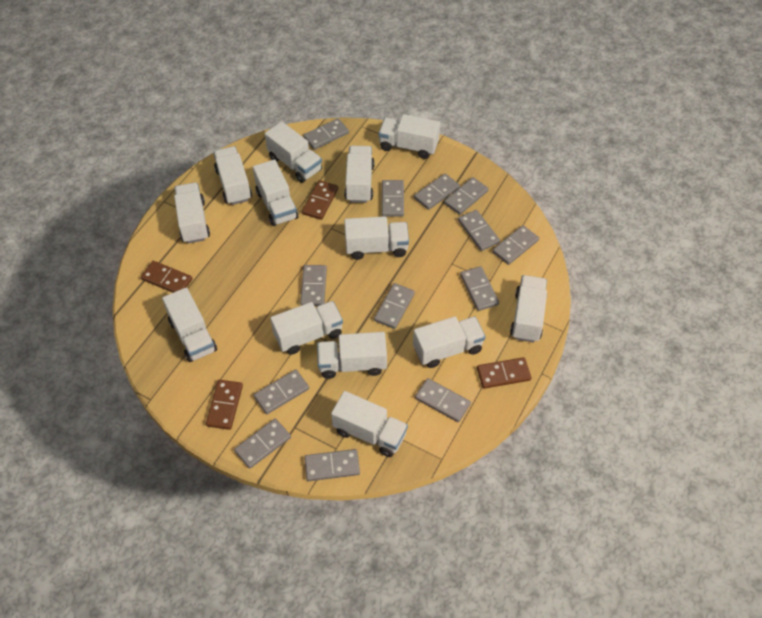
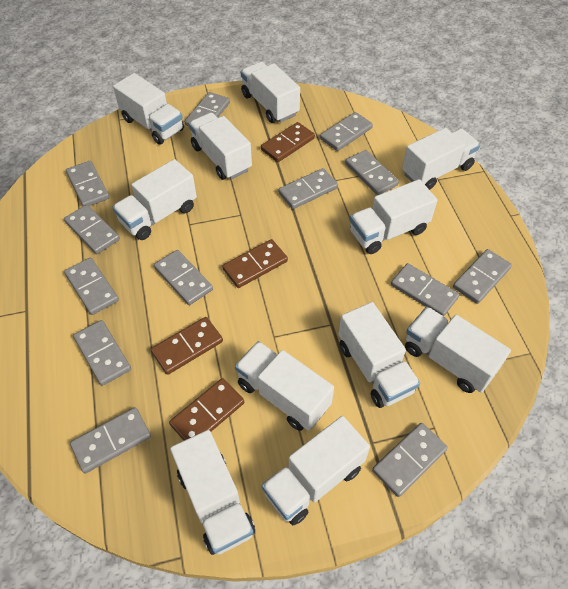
white truck: [162,287,217,362] [174,183,210,244] [213,146,252,205] [253,159,298,226] [265,122,322,183] [270,301,343,355] [317,332,387,379] [331,391,408,457] [344,146,375,203] [344,216,409,260] [378,114,440,159] [413,316,486,368] [510,275,547,343] = 13 -> [112,159,197,240] [113,73,184,145] [170,430,255,555] [189,113,252,180] [235,341,334,431] [241,62,300,123] [262,416,370,525] [338,302,420,408] [350,179,437,254] [402,128,480,190] [405,307,511,393] = 11

